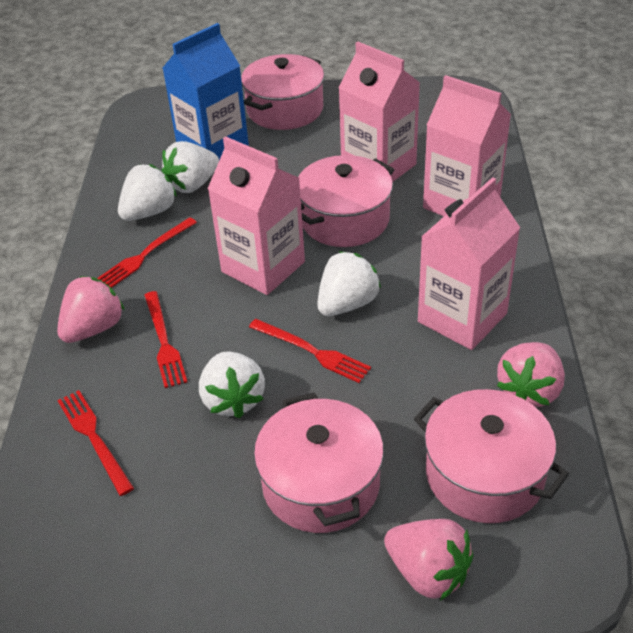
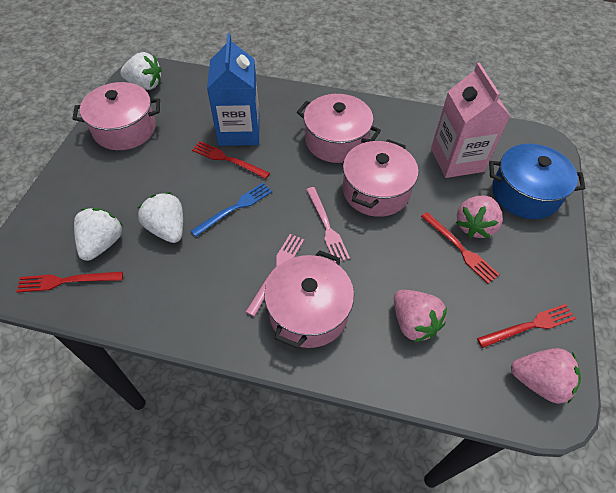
blue fork: none = 0 -> [191,183,272,237] = 1
blue pot: none = 0 -> [489,143,585,219] = 1
pink carton: [208,137,305,295] [338,42,420,182] [418,177,520,350] [423,75,511,216] = 4 -> [431,63,510,178] = 1
pink fork: none = 0 -> [246,234,304,316] [306,187,350,263] = 2
white strawberry: [118,164,177,221] [161,141,219,193] [199,351,265,418] [317,251,381,316] = 4 -> [74,208,123,261] [120,52,162,90] [138,192,183,243] = 3

